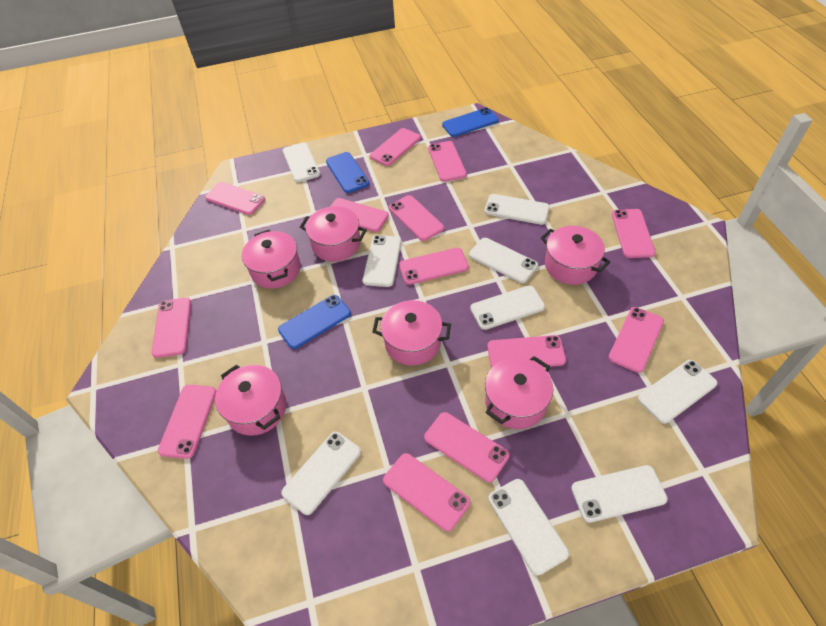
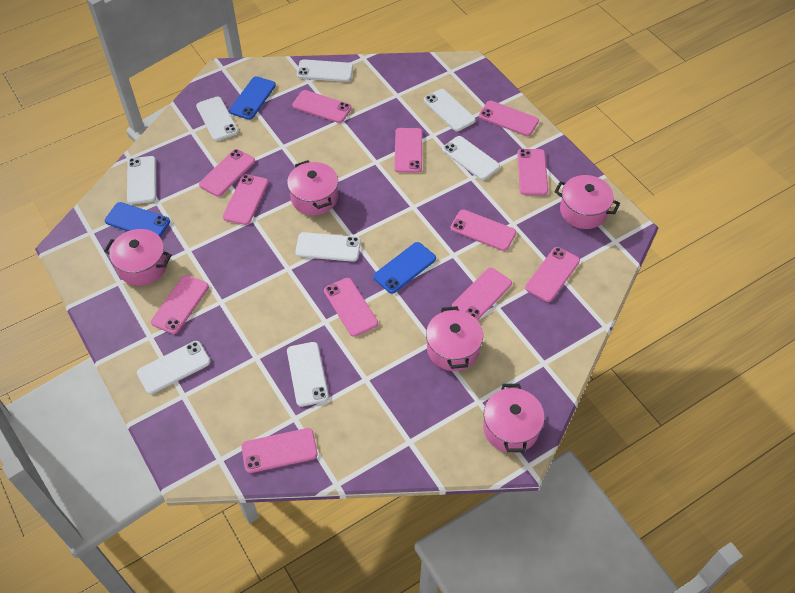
pink phone: [151,297,191,358] [158,385,216,459] [205,182,265,215] [330,198,389,232] [370,128,421,166] [383,453,470,531] [389,195,444,241] [399,248,469,285] [424,412,510,483] [428,141,467,182] [487,335,566,368] [608,307,664,373] [612,209,656,258] = 13 -> [151,275,209,334] [199,149,255,197] [223,174,268,225] [242,428,318,473] [292,90,352,123] [324,278,378,337] [394,128,422,173] [450,210,516,251] [452,267,512,321] [479,101,539,136] [517,149,548,195] [525,247,580,302] = 12
pink pot: [215,365,286,436] [242,230,301,288] [300,206,367,261] [372,300,451,366] [485,356,553,429] [541,226,610,285] = 6 -> [104,229,172,286] [287,160,338,215] [426,306,483,371] [483,384,544,453] [555,175,620,229] = 5
white phone: [281,432,361,515] [283,142,320,183] [363,235,401,287] [469,238,538,283] [470,286,545,330] [484,194,550,225] [488,479,569,576] [571,465,668,523] [638,360,718,424] = 9 -> [127,156,156,204] [137,341,211,394] [196,97,238,141] [287,342,329,407] [295,232,361,262] [297,59,353,82] [424,89,476,131] [442,136,500,180] = 8

